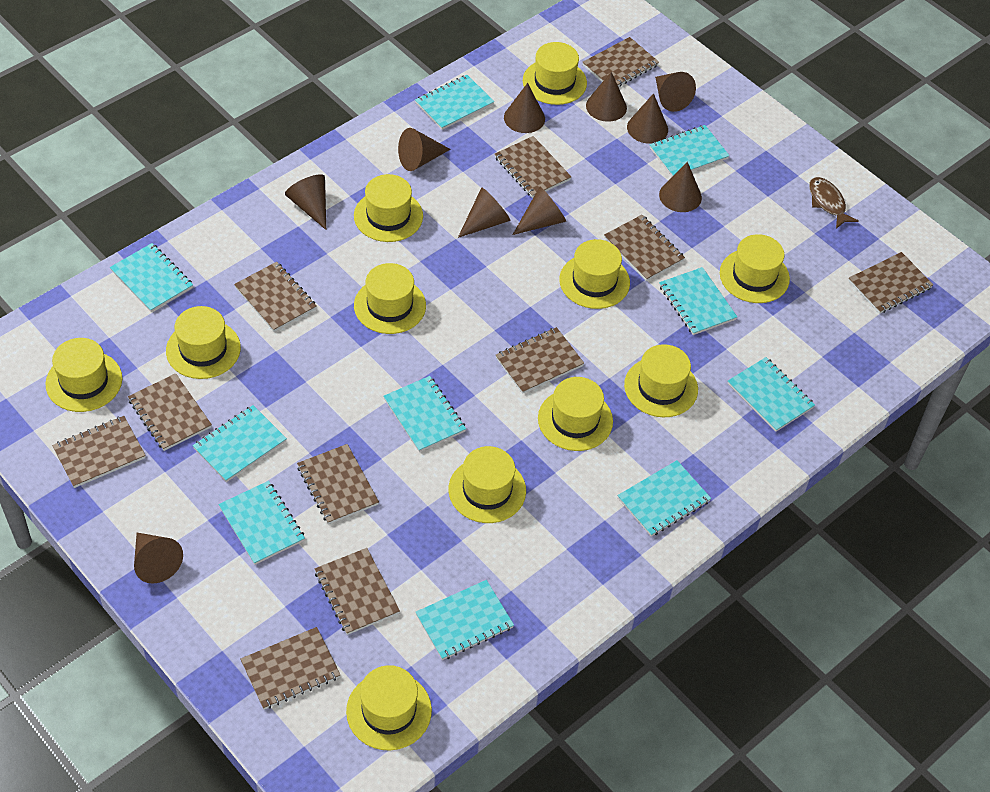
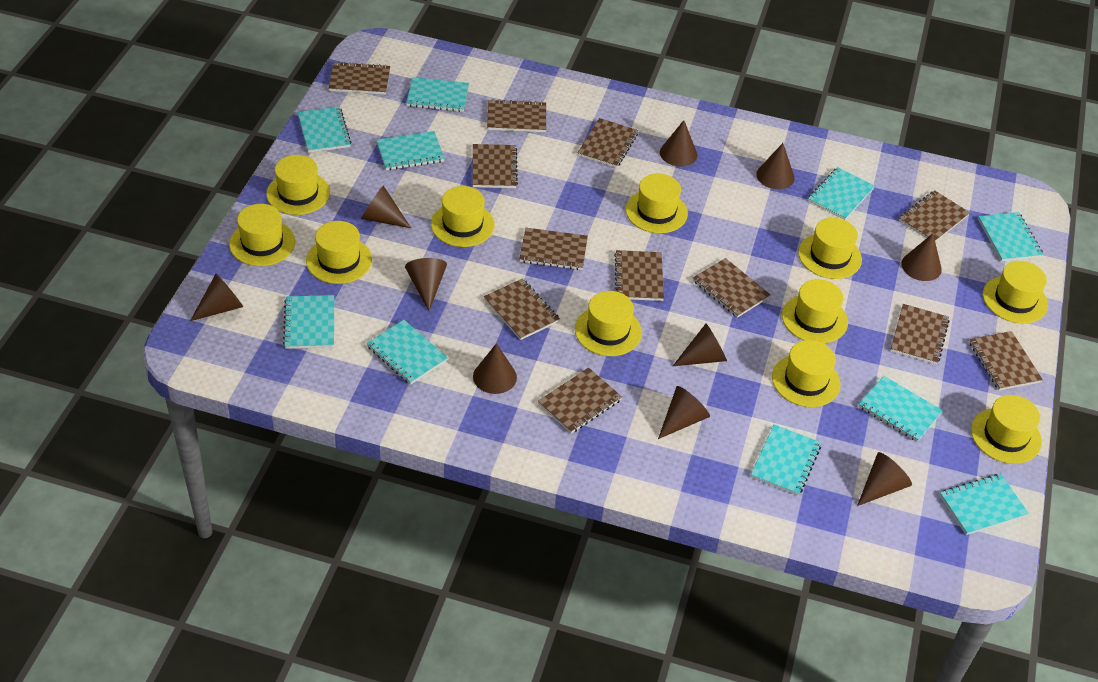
brown fish: [809,177,859,229] = 1 -> none = 0
brown notebook: [52,416,146,488] [128,373,212,451] [234,262,316,332] [241,627,341,709] [297,444,379,524] [315,548,400,635] [495,136,571,198] [496,327,584,394] [582,37,659,87] [604,215,685,281] [848,252,933,314] = 11 -> [328,62,390,95] [472,144,518,188] [484,278,560,340] [487,99,546,132] [519,228,588,270] [538,368,622,433] [578,118,638,168] [614,250,664,301] [693,258,771,318] [891,304,950,365] [899,190,970,242] [969,331,1043,390] = 12

